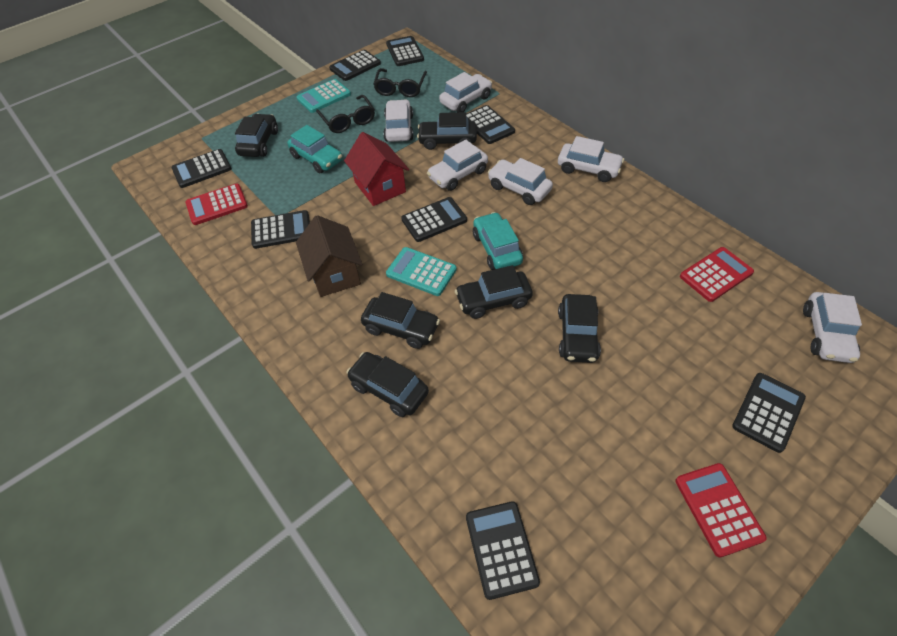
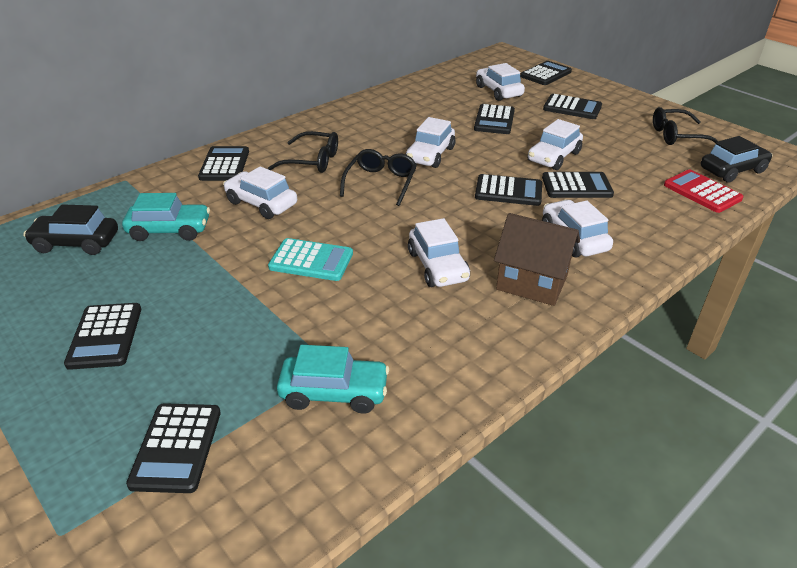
black car: [235,114,278,157] [347,352,429,417] [361,292,440,349] [417,112,477,150] [455,265,533,319] [558,294,601,363] = 6 -> [23,204,118,255] [701,136,772,183] = 2
black glasses: [316,95,375,133] [373,68,427,97] = 2 -> [268,131,338,173] [340,149,417,206] [653,107,718,145] = 3
red calculator: [185,183,248,225] [675,463,767,557] [680,247,754,302] = 3 -> [664,169,743,213] = 1
red house: [344,132,409,206] = 1 -> none = 0
turquoise calculator: [297,79,351,113] [386,247,457,296] = 2 -> [268,238,353,281] = 1

